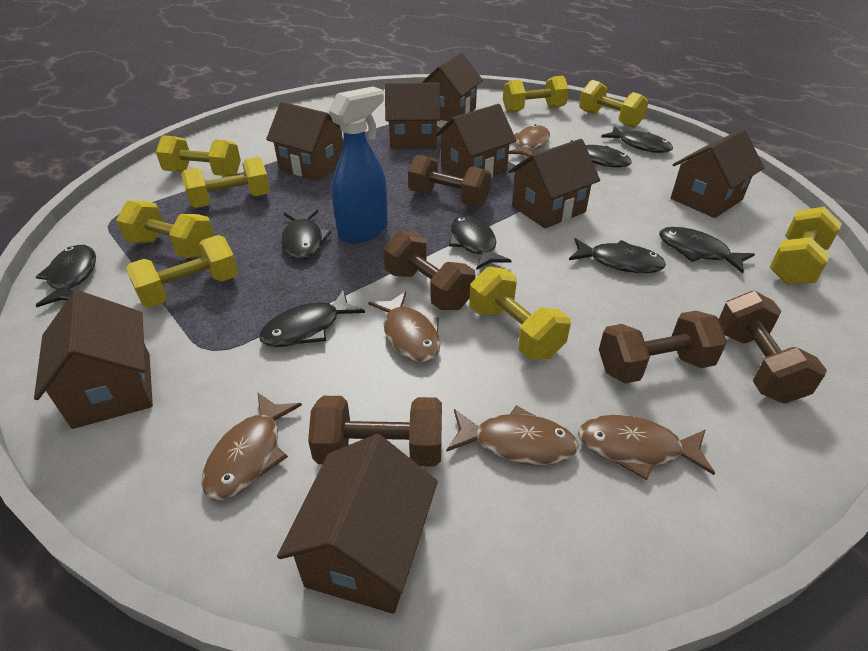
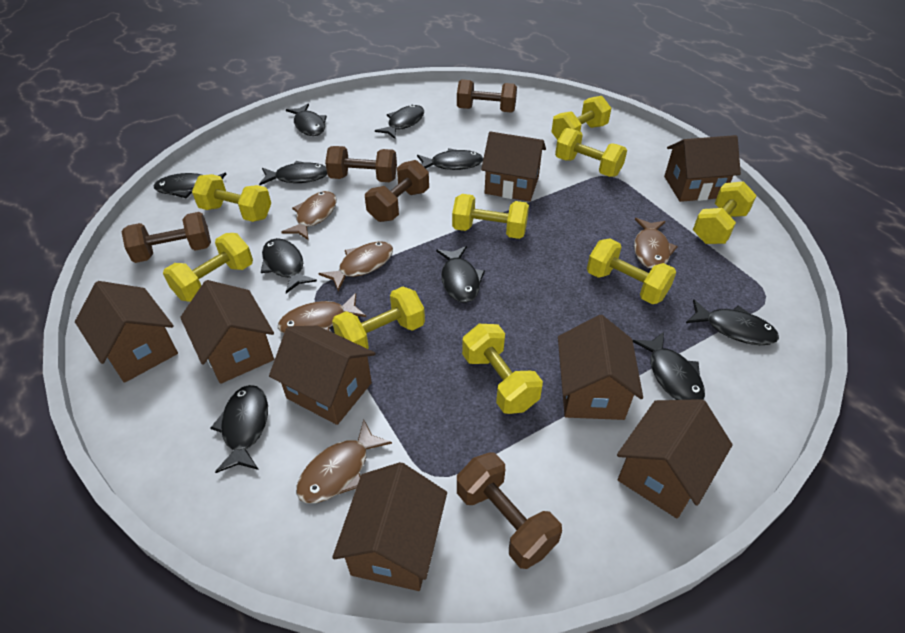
black fish: [36,245,96,307] [259,290,365,347] [281,209,331,260] [449,215,512,269] [569,238,666,273] [571,140,632,168] [601,126,673,153] [659,227,755,273] = 8 -> [154,173,226,198] [210,385,268,473] [259,161,327,185] [261,238,317,294] [286,104,327,136] [375,105,424,139] [417,148,483,170] [436,246,485,303] [633,332,705,400] [686,299,779,345] = 10
blue spray bottle: [328,86,388,243] = 1 -> none = 0
yellow dumbbell: [116,200,214,258] [126,235,238,308] [156,135,241,176] [181,157,270,208] [469,266,571,359] [503,76,569,113] [579,80,648,128] [770,207,842,285] = 8 -> [163,233,253,302] [192,174,271,222] [332,286,425,349] [452,194,529,239] [462,324,543,414] [552,96,611,140] [555,128,627,177] [587,238,676,304] [693,181,757,244] = 9

